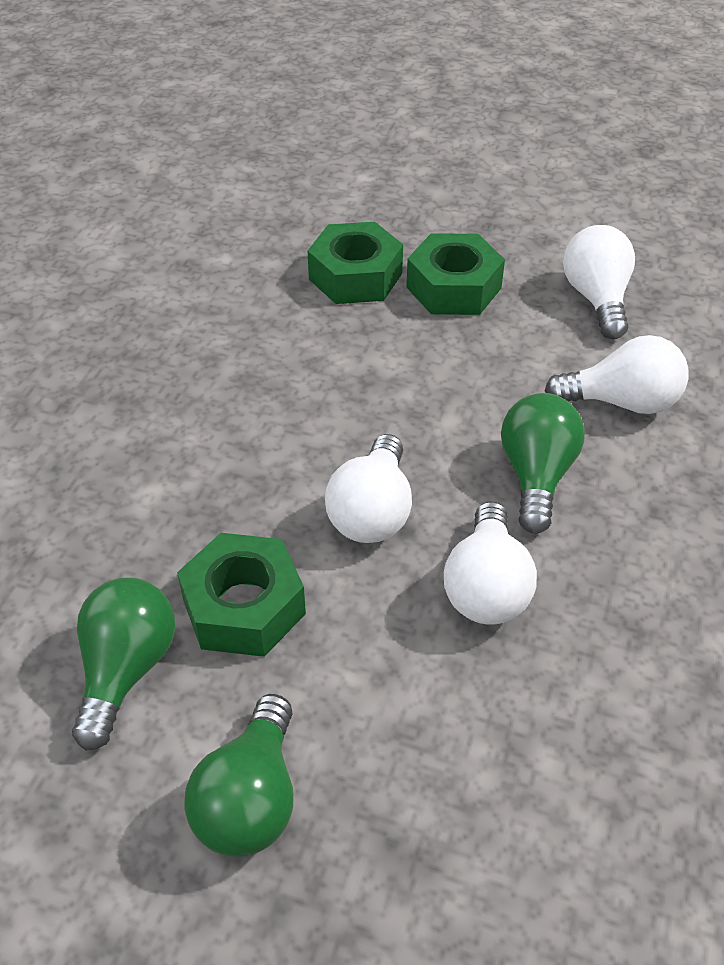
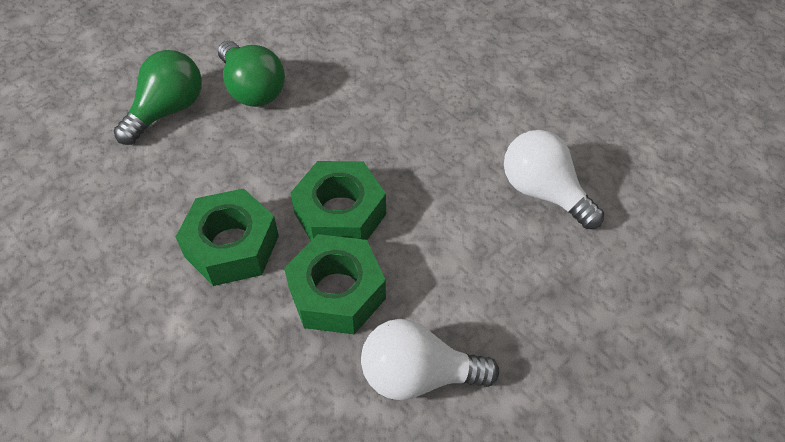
green light bulb: [72,578,175,750] [184,694,294,857] [501,393,585,533] = 3 -> [114,50,202,145] [218,41,285,107] = 2
white light bulb: [325,434,412,543] [444,501,537,625] [545,335,689,414] [563,225,635,339] = 4 -> [361,319,499,400] [504,130,604,229] = 2

